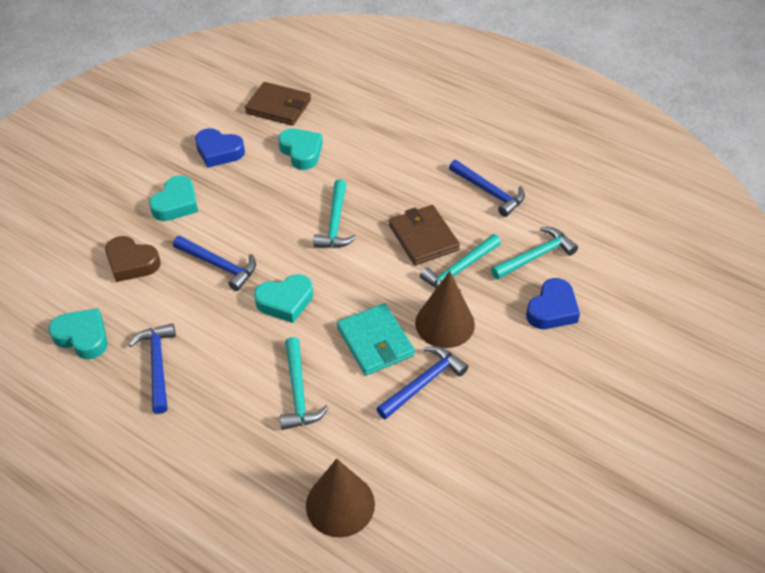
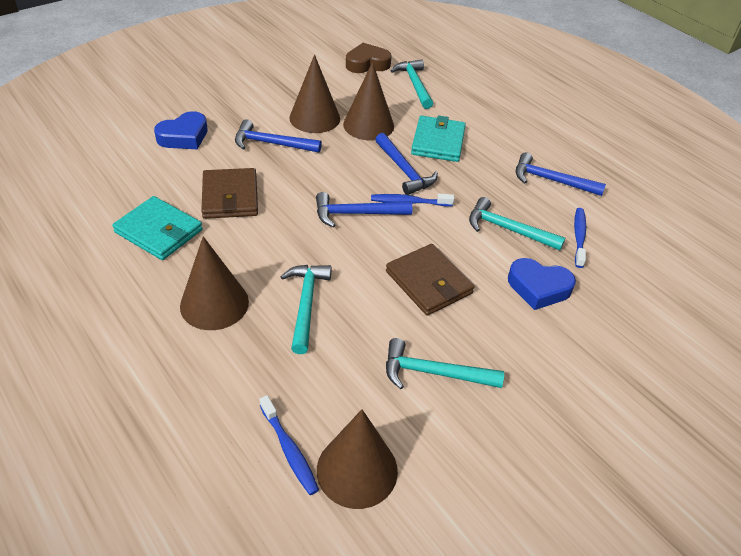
blue toothbrush: none = 0 -> [260,395,319,495] [371,194,454,206] [574,208,586,268] = 3
brown cone: [306,459,375,538] [415,271,475,348] = 2 -> [180,237,249,330] [289,54,340,133] [317,409,398,509] [343,62,394,140] = 4
turquoise heart: [48,308,108,359] [149,175,198,221] [254,274,313,323] [278,128,323,170] = 4 -> none = 0
turquoise wallet: [337,303,415,376] = 1 -> [112,196,203,260] [411,115,466,162] = 2

